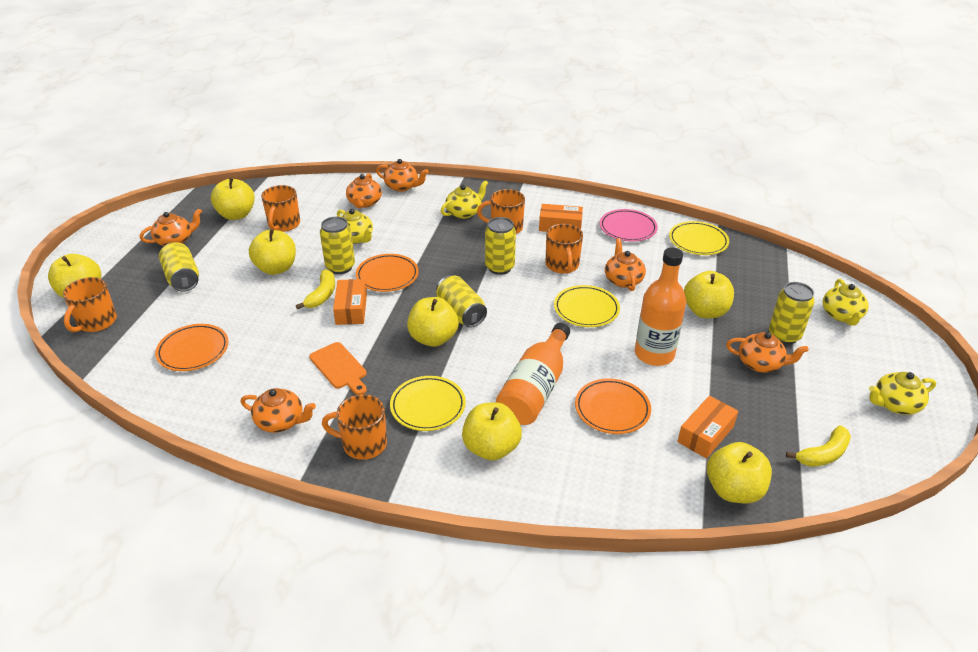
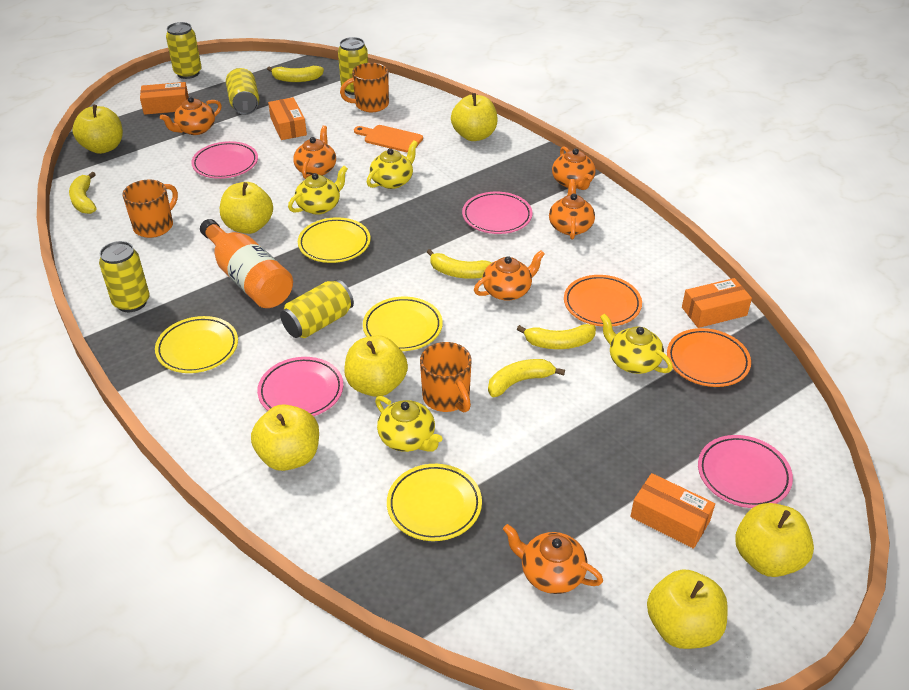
orange bottle: [496,323,570,425] [635,247,686,366] = 2 -> [200,219,293,308] = 1
orange box: [333,279,367,325] [539,204,583,232] [677,396,738,459] = 3 -> [140,82,189,115] [268,97,307,140] [630,473,715,549] [682,278,752,328] = 4
orange mug: [63,277,117,332] [261,185,300,232] [322,394,387,460] [477,189,525,234] [546,224,583,274] = 5 -> [122,180,178,238] [340,63,389,112] [420,342,472,413] = 3
orange plate: [155,324,229,371] [356,254,419,292] [575,378,651,434] = 3 -> [564,275,642,327] [667,328,751,387] = 2
pink plate: [600,209,658,242] = 1 -> [191,141,258,179] [257,357,343,416] [462,192,532,234] [698,435,793,508] = 4
yellow banana: [296,269,335,309] [786,425,851,467] = 2 -> [69,172,96,214] [267,66,324,82] [427,249,492,279] [488,359,565,397] [517,324,596,349] = 5
yellow plate: [390,376,466,431] [554,285,620,327] [669,221,729,255] = 3 -> [155,316,238,373] [298,217,371,263] [363,297,443,351] [387,464,482,541] = 4

